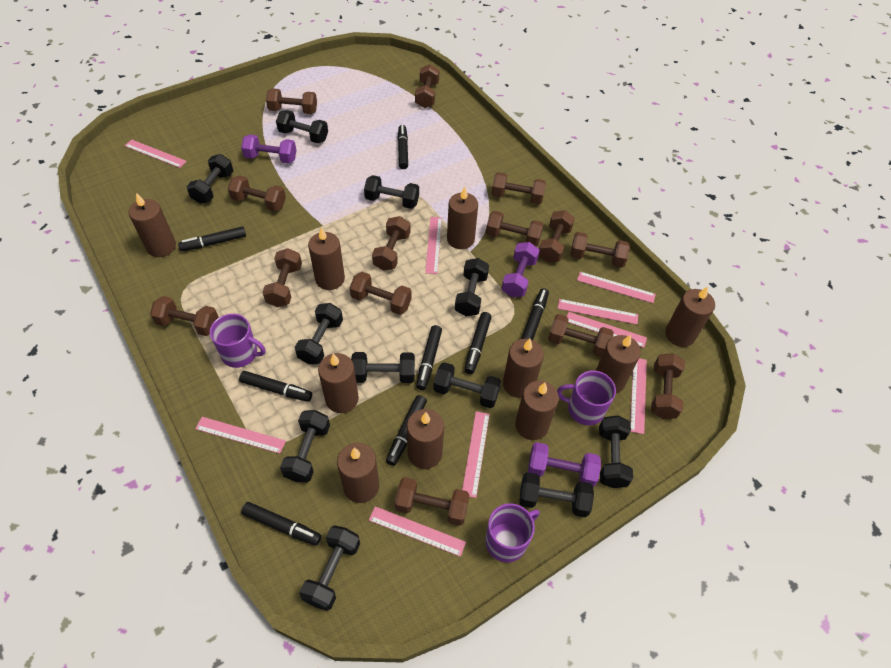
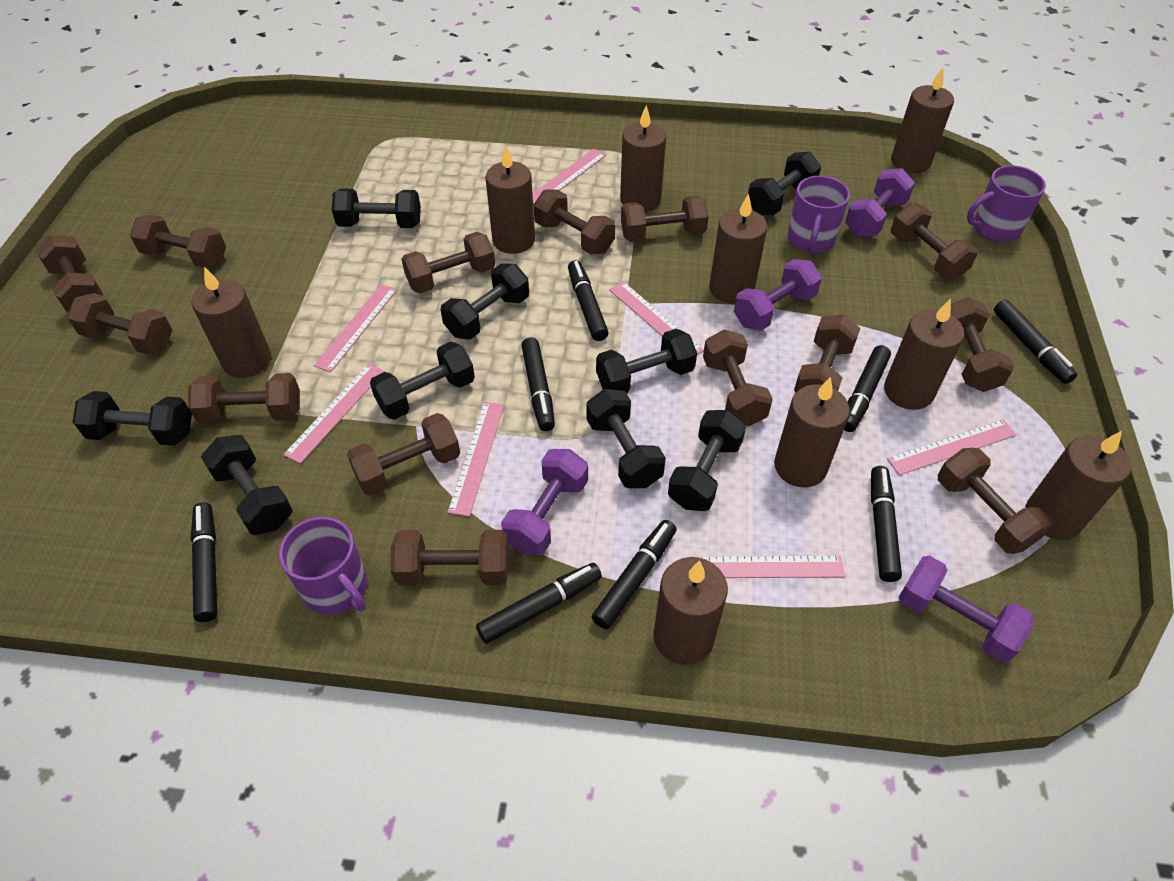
black dumbbell: [187,154,233,204] [276,110,328,143] [280,410,330,482] [295,303,343,364] [299,525,360,611] [351,352,415,383] [364,175,419,209] [433,362,501,408] [455,258,489,316] [519,472,594,517] [599,415,633,488] = 11 -> [73,391,192,446] [201,435,293,535] [332,189,421,228] [370,342,475,420] [441,263,529,339] [587,389,666,488] [596,329,697,393] [668,410,746,511] [748,151,821,215] = 9
brown candle: [129,193,176,257] [308,227,345,290] [318,353,359,413] [337,443,379,503] [407,409,444,469] [447,187,478,249] [503,339,544,398] [515,381,559,440] [596,334,641,393] [665,286,715,347] = 10 -> [192,267,271,378] [486,145,535,254] [620,105,666,212] [654,557,728,665] [709,194,767,304] [774,377,850,487] [884,299,964,410] [891,68,954,173] [1026,431,1131,540] = 9
pink ruler: [125,140,187,168] [195,417,286,454] [369,506,466,557] [425,217,442,274] [462,411,490,498] [558,299,638,324] [567,312,647,348] [577,272,656,303] [630,358,647,434] = 9 -> [283,364,385,464] [314,284,397,372] [447,402,504,517] [533,149,606,204] [609,281,704,355] [689,556,845,578] [887,419,1017,475] = 7
purple dumbbell: [241,134,296,164] [502,242,540,297] [528,442,601,487] = 3 -> [501,449,588,556] [734,259,822,331] [845,168,915,237] [899,556,1034,663] = 4

